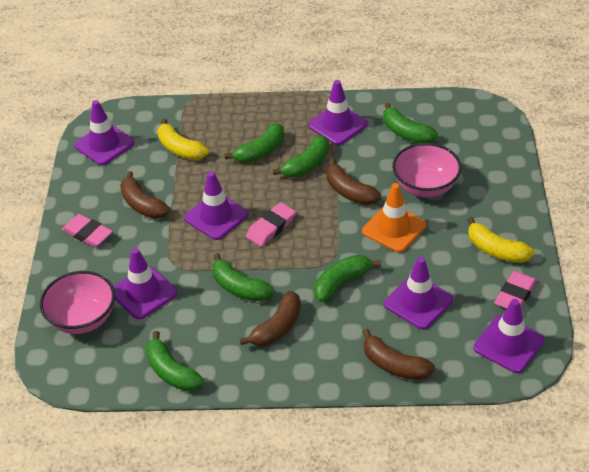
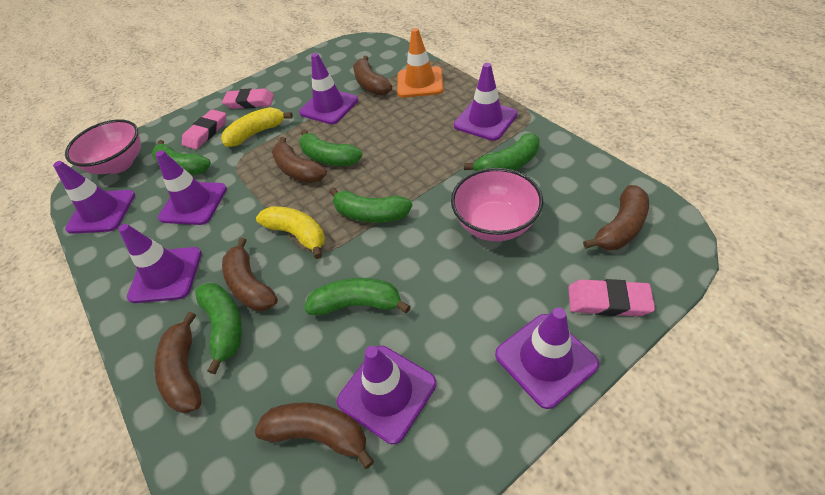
brown banana: [120,171,170,219] [240,291,301,346] [326,159,381,205] [362,329,435,380] = 4 -> [154,312,201,414] [222,238,278,311] [255,402,374,469] [272,137,327,183] [353,56,392,96] [583,185,649,250] = 6
purple traffic cone: [74,100,134,165] [113,248,177,319] [184,171,249,240] [308,80,368,145] [384,257,453,329] [474,299,544,373] = 6 -> [53,161,135,234] [118,224,202,303] [156,151,227,225] [299,53,358,124] [337,346,436,444] [454,63,518,141] [495,307,599,409] = 7

